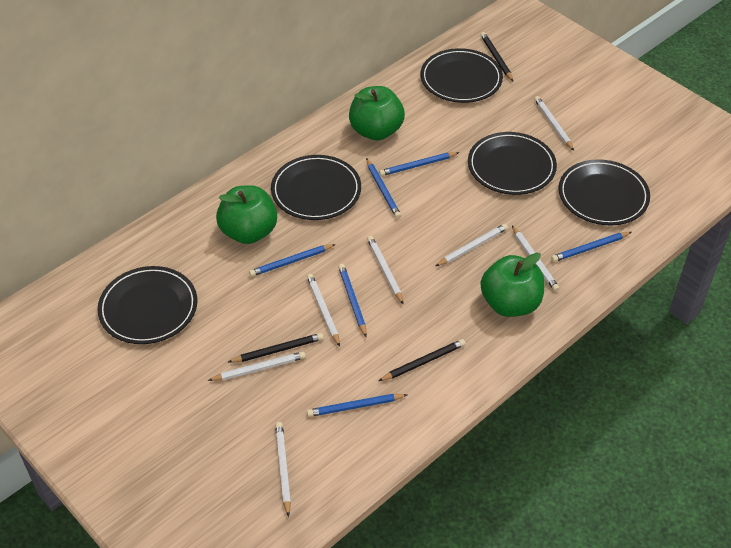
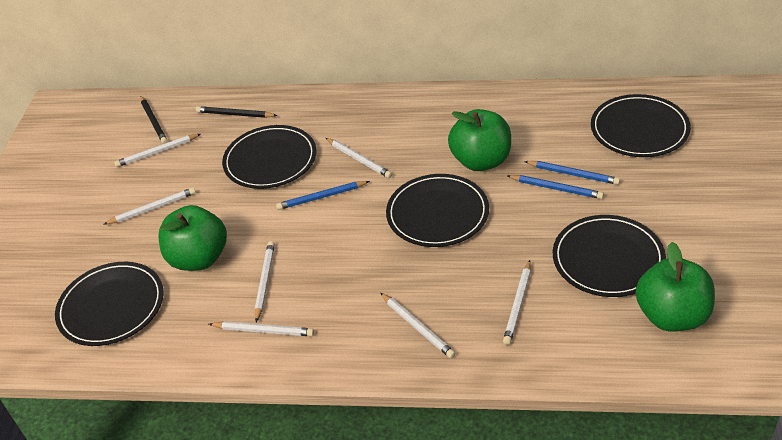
black pencil: [228,333,324,363] [379,339,466,381] [480,32,513,81] = 3 -> [140,96,168,144] [196,106,278,118] = 2
blue pencil: [249,244,336,277] [307,394,407,417] [338,264,367,337] [366,158,401,219] [379,152,460,176] [551,232,632,262] = 6 -> [276,181,370,210] [507,175,604,199] [524,161,620,185] = 3

